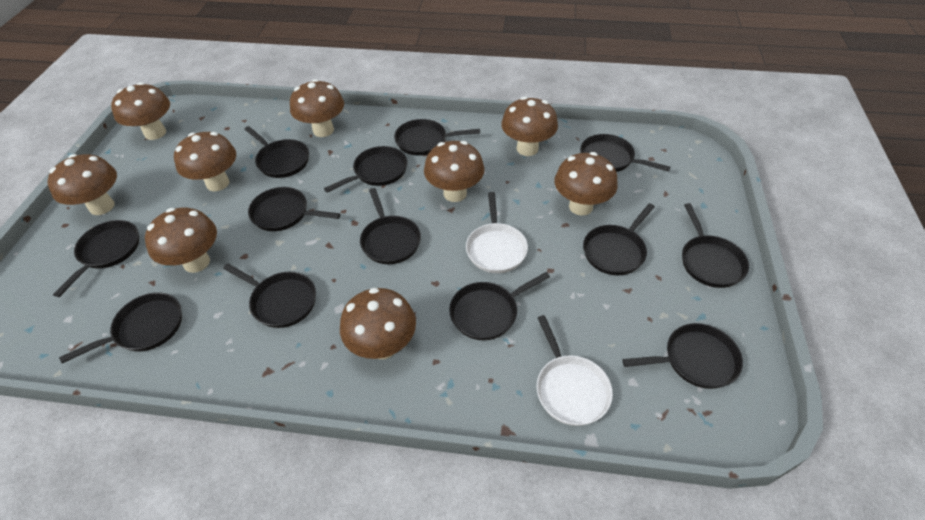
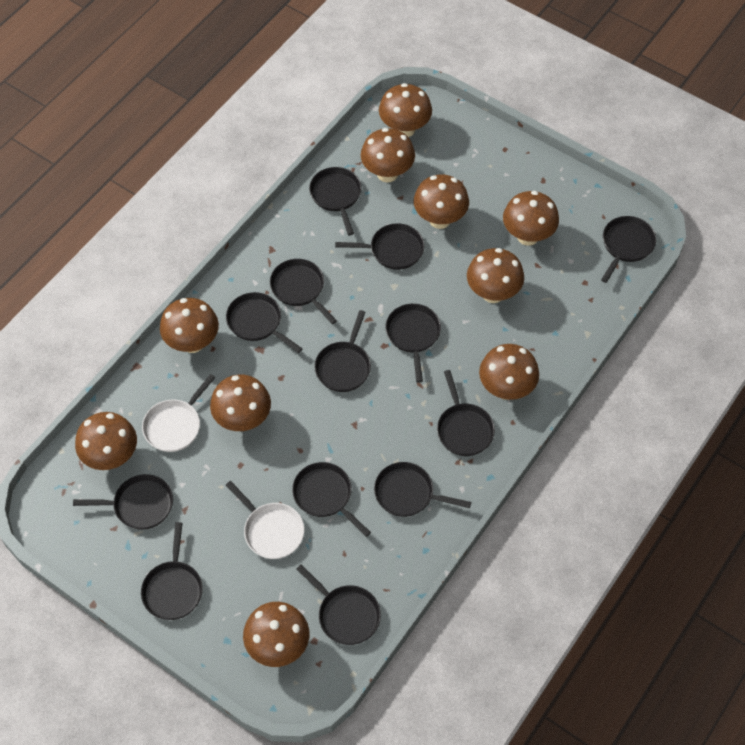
brown mushroom: [48,154,117,215] [111,82,170,140] [145,208,217,273] [174,132,236,191] [290,79,344,137] [340,288,416,359] [424,141,484,202] [501,97,558,156] [554,152,618,216] = 9 -> [75,412,137,470] [160,298,219,353] [210,375,271,431] [243,602,309,667] [361,128,415,182] [379,83,432,137] [414,174,469,229] [467,248,524,303] [479,344,539,400] [503,191,559,246] = 10

